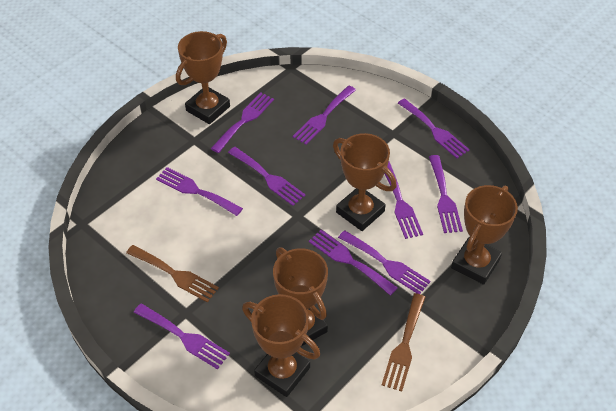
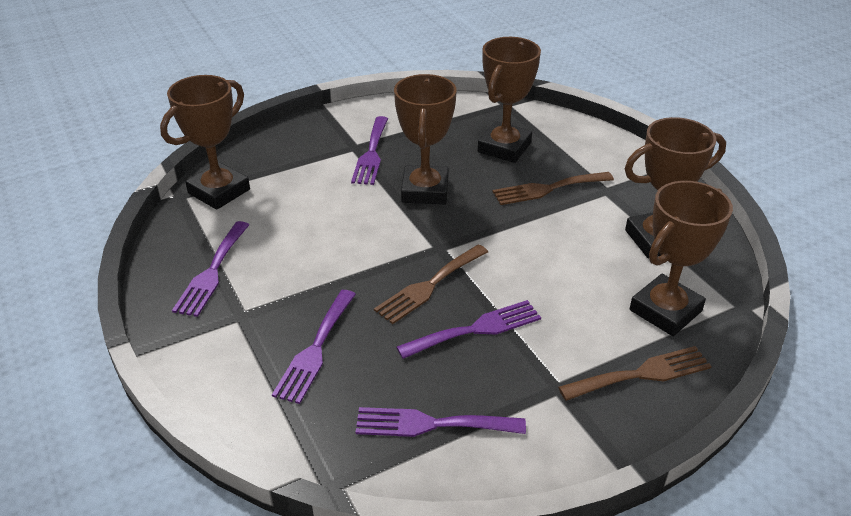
brown fork: [126,245,219,303] [382,293,425,391] = 2 -> [374,244,488,324] [493,172,614,205] [558,346,712,401] = 3
purple fork: [134,303,230,369] [156,167,243,216] [211,92,274,153] [228,147,305,206] [292,85,356,145] [309,230,398,295] [338,230,430,294] [384,162,423,239] [398,98,470,158] [429,155,463,233] = 10 -> [172,221,249,317] [272,290,356,404] [351,116,388,185] [356,407,526,437] [396,300,541,359] = 5

